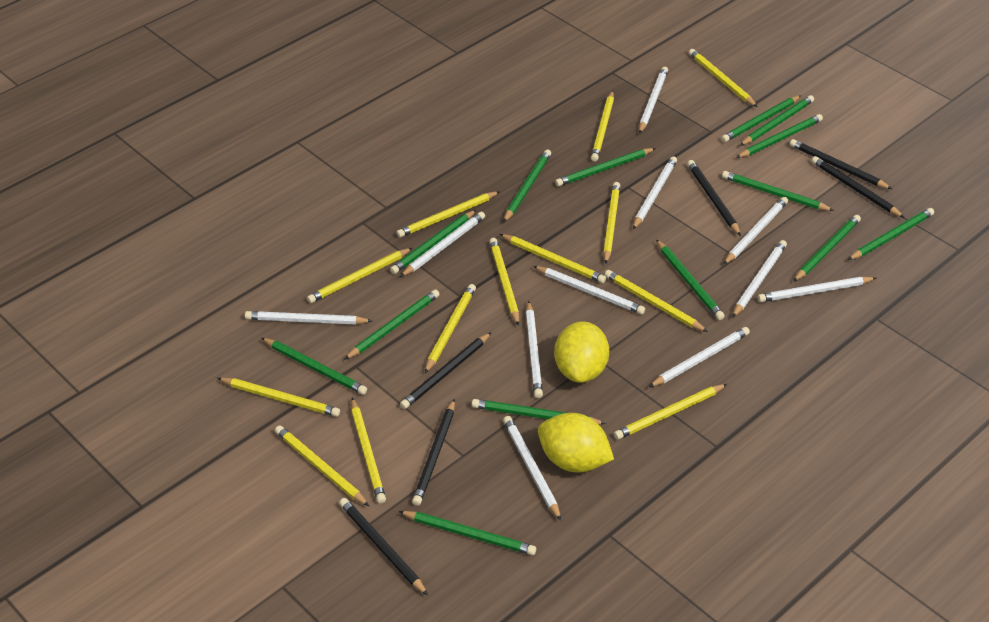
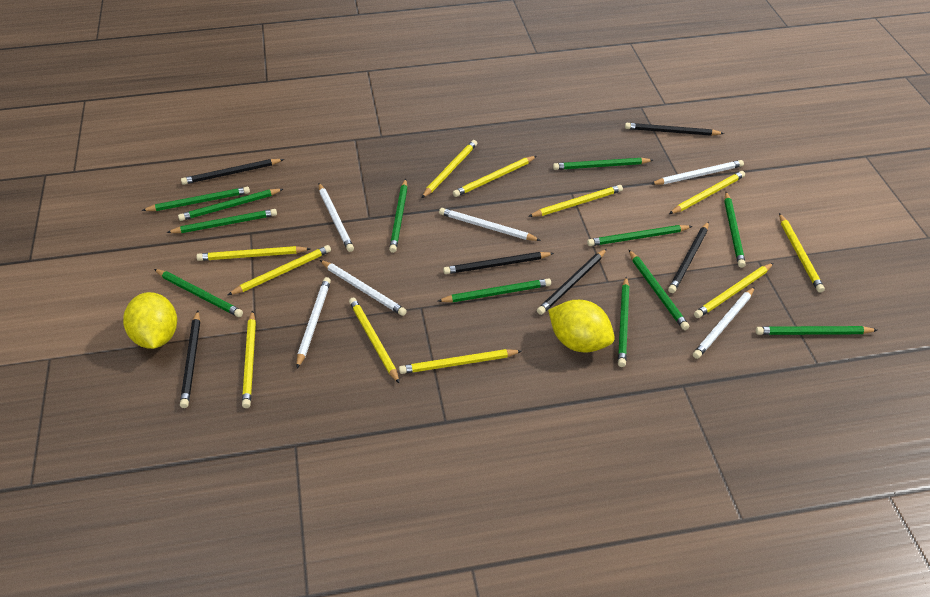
green pencil: [262,338,367,395] [344,289,440,360] [390,210,476,274] [398,511,536,555] [472,399,606,425] [503,149,551,223] [555,148,656,187] [656,239,725,320] [721,95,801,142] [722,171,834,211] [736,114,823,158] [740,95,814,146] [793,215,861,282] [848,208,934,260] = 14 -> [142,187,250,211] [154,269,243,317] [166,209,277,233] [178,189,283,221] [389,179,408,253] [438,278,551,302] [553,158,653,170] [587,225,693,246] [618,277,629,367] [629,250,689,330] [724,192,746,268] [756,326,877,335] = 12
white pencil: [245,311,372,325] [400,211,485,277] [503,416,561,521] [526,301,543,398] [533,266,645,314] [633,156,677,229] [639,67,668,134] [649,327,750,387] [723,197,788,265] [732,240,787,318] [758,277,876,302] = 11 -> [296,277,331,368] [318,183,354,252] [320,260,407,316] [439,208,541,241] [651,160,744,185] [693,287,755,359] = 6
yellow pencil: [218,378,340,417] [275,425,369,506] [307,248,412,303] [351,398,386,503] [396,191,500,238] [425,284,476,373] [489,238,519,326] [500,234,606,283] [591,91,614,161] [603,182,620,264] [604,270,708,332] [614,384,727,440] [689,49,757,107] = 13 -> [196,246,311,261] [228,245,331,295] [242,310,256,408] [349,297,400,384] [399,349,522,374] [422,140,477,198] [453,156,537,197] [528,185,623,217] [669,171,745,214] [694,263,774,318] [779,213,825,293] = 11

